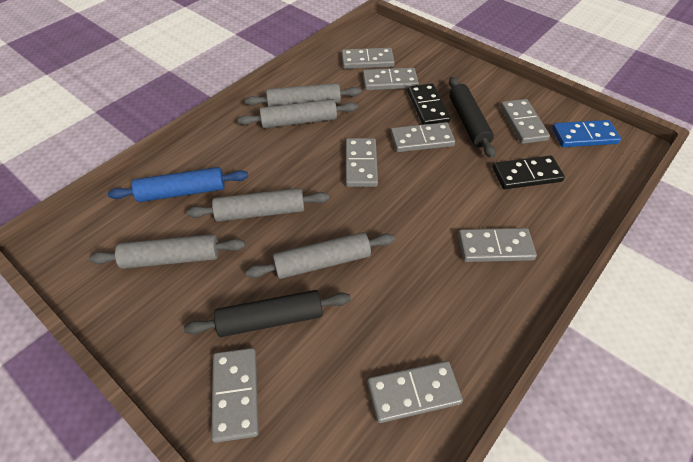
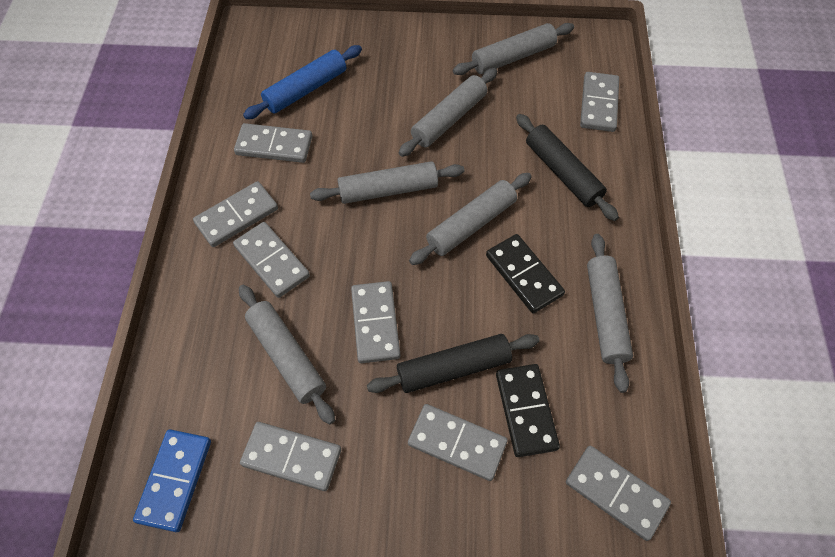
grey rolling pin: [89,234,245,269] [187,188,329,222] [238,99,358,128] [245,83,361,107] [246,232,395,279] = 5 -> [239,285,335,424] [310,161,464,204] [399,68,497,157] [409,173,532,265] [453,23,574,75] [587,234,633,393] = 6

